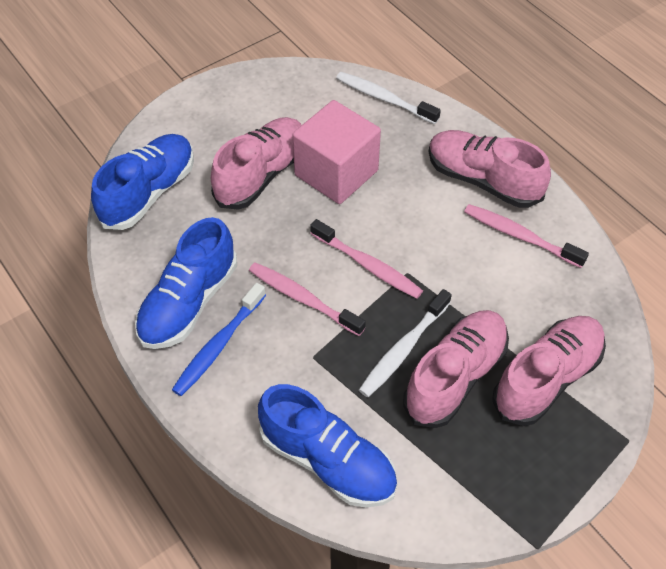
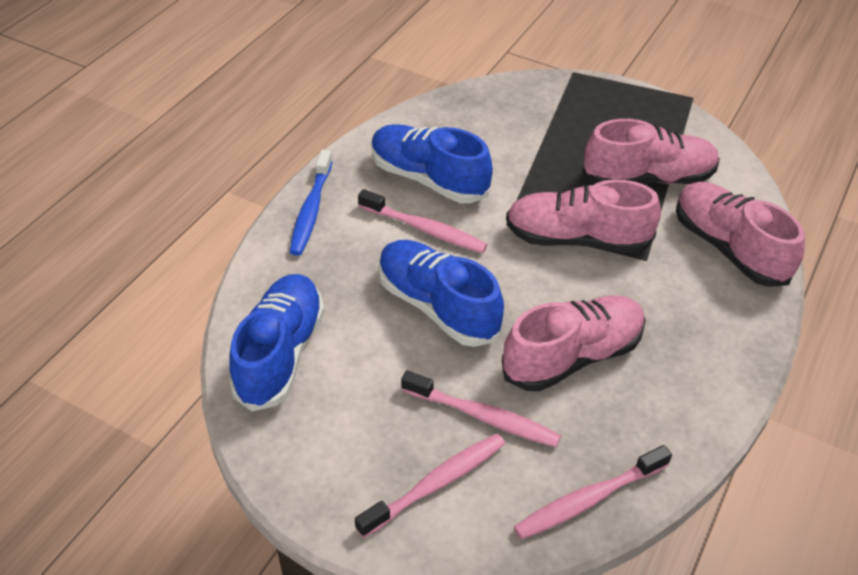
pink cube: [292,100,381,204] = 1 -> none = 0
pink toothbrush: [249,263,366,336] [310,219,423,299] [464,204,589,268] = 3 -> [355,433,505,538] [358,189,488,253] [401,370,561,447] [514,445,672,539] = 4
white toothbrush: [336,72,441,124] [359,289,452,397] = 2 -> none = 0

